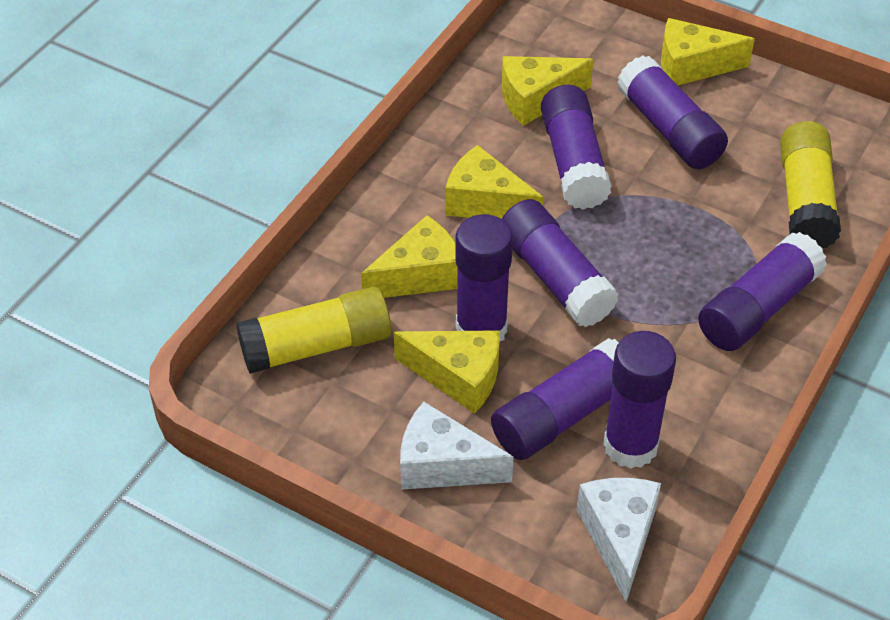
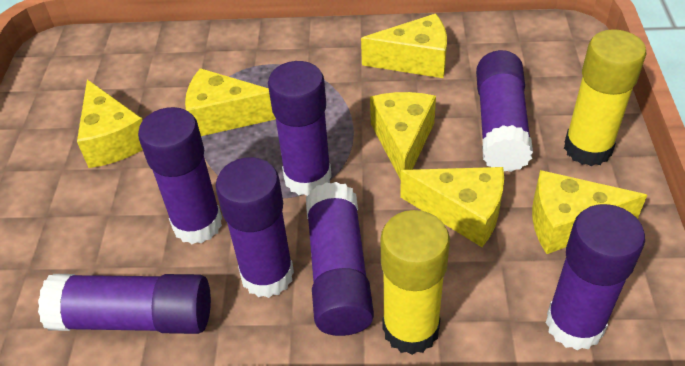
white cheese: [400,402,514,490] [577,478,661,602] = 2 -> none = 0
yellow cheese: [361,215,458,298] [394,330,500,414] [446,145,543,219] [502,56,593,126] [661,18,755,85] = 5 -> [77,79,143,168] [185,68,276,136] [361,14,447,78] [370,92,436,180] [400,167,504,247] [532,170,647,254] = 6

